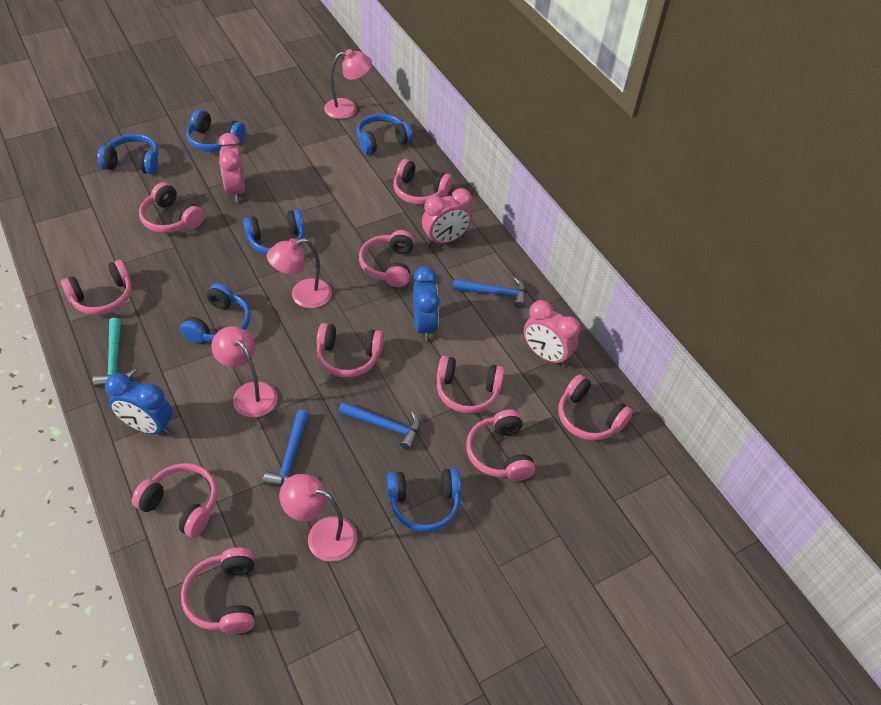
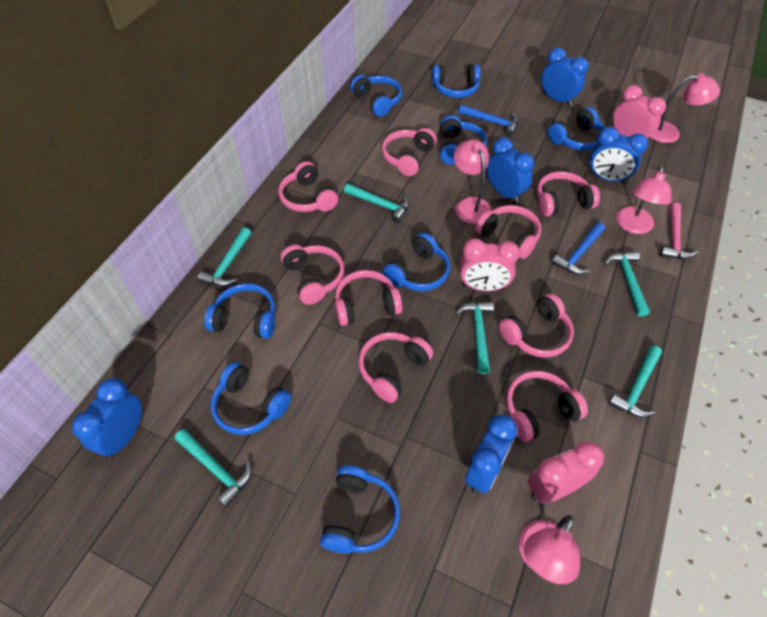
blue clock: [105,373,173,435] [413,266,440,341] = 2 -> [71,378,142,458] [465,414,517,494] [487,137,534,203] [541,47,589,106] [589,127,648,184] = 5
blue hammer: [263,410,309,486] [339,402,420,450] [453,277,526,308] = 3 -> [458,105,519,136] [552,222,605,275] = 2
blue headphones: [97,134,159,174] [180,283,251,343] [186,110,246,152] [243,209,304,255] [357,114,413,154] [387,468,461,532] = 6 -> [204,283,276,339] [211,362,291,435] [320,465,400,554] [350,75,402,117] [383,233,450,291] [432,64,481,98] [440,115,487,165] [548,107,605,151] = 8
pink hammer: none = 0 -> [659,203,698,259] = 1
pink headphones: [61,260,132,315] [132,463,217,538] [139,182,204,233] [181,547,254,634] [317,323,384,377] [359,230,414,287] [393,159,453,205] [437,356,505,413] [466,409,535,481] [558,374,633,440] = 10 -> [279,161,338,212] [281,245,344,305] [335,270,403,326] [358,332,433,403] [382,128,437,176] [476,205,541,259] [499,294,574,357] [506,371,588,442] [537,171,600,217] = 9
turquoise hammer: [93,318,136,387] = 1 -> [175,429,251,507] [198,227,251,287] [344,183,409,223] [456,301,494,374] [604,251,650,317] [608,346,662,418] = 6

